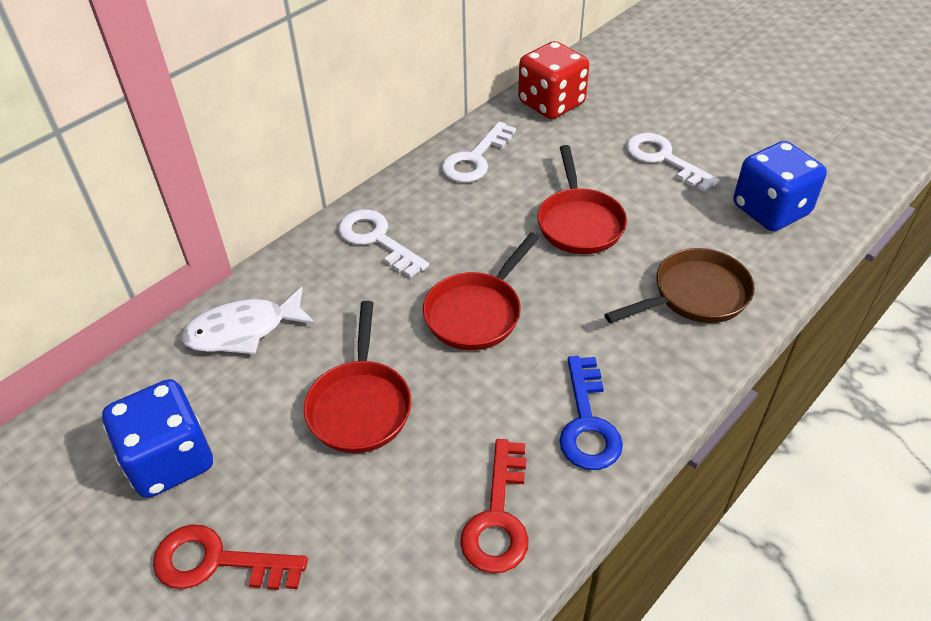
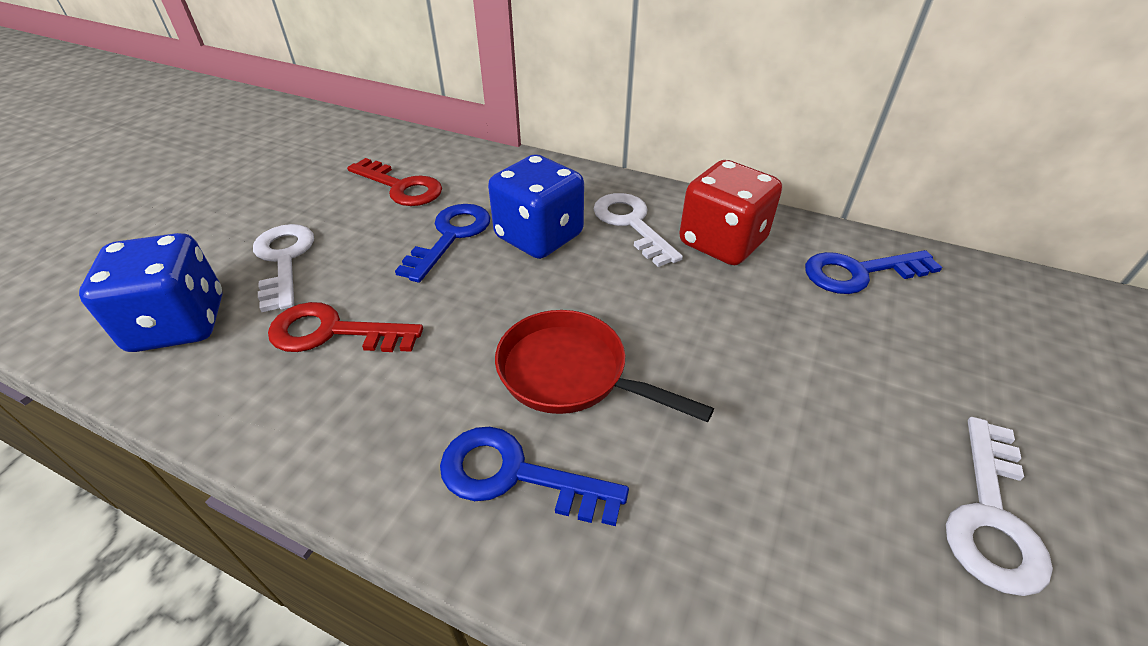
blue key: [559,356,623,470] = 1 -> [395,204,490,283] [440,427,629,526] [805,250,942,294] = 3
brown pan: [604,248,755,323] = 1 -> none = 0
red pan: [304,301,412,453] [423,232,540,350] [537,145,627,254] = 3 -> [495,310,714,422] = 1
white fish: [181,287,315,354] = 1 -> none = 0

